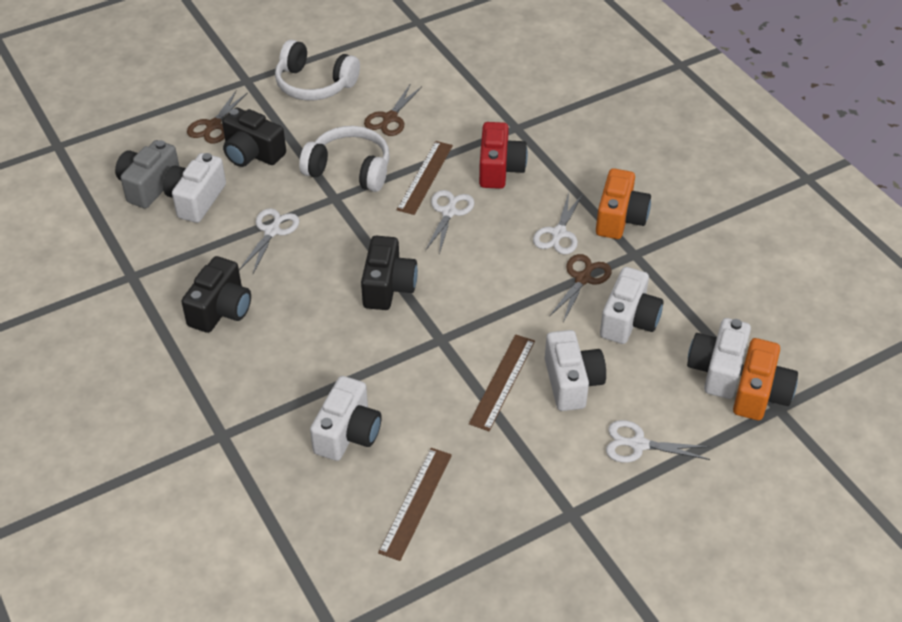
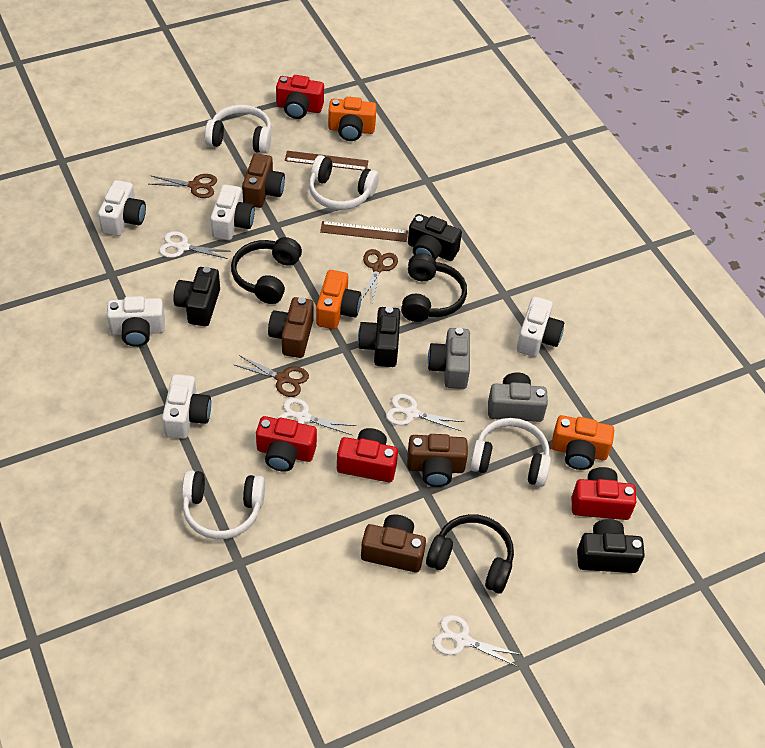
black camera: [181,256,251,333] [222,107,286,167] [361,236,418,310] = 3 -> [173,267,220,326] [358,306,400,367] [408,214,462,261] [577,519,645,573] = 4
black headphones: none = 0 -> [231,237,302,304] [401,253,467,322] [426,514,514,594] = 3
brown camera: none = 0 -> [242,153,285,208] [268,297,314,358] [361,515,426,573] [407,434,468,487] = 4
brown ruler: [378,448,452,561] [397,141,453,215] [469,334,535,431] = 3 -> [285,151,368,170] [320,221,408,242] = 2
grey camera: [115,140,179,209] = 1 -> [428,328,470,389] [488,372,548,422] = 2
orange camera: [596,168,651,239] [733,338,798,420] = 2 -> [316,270,361,329] [328,97,377,141] [551,415,614,470] = 3
red camera: [479,122,528,189] = 1 -> [256,416,317,472] [276,75,324,119] [337,428,398,482] [572,467,636,520] = 4
white headphones: [275,40,360,100] [299,126,390,192] = 2 -> [182,470,265,539] [205,105,271,154] [309,155,379,210] [470,418,551,487] = 4

